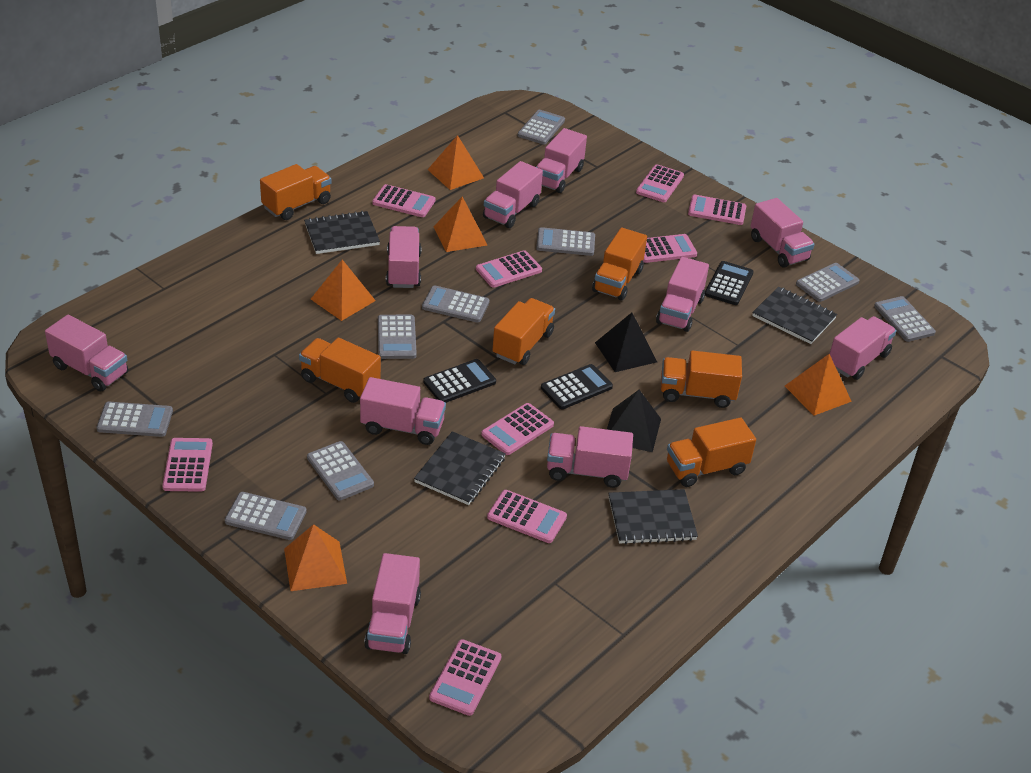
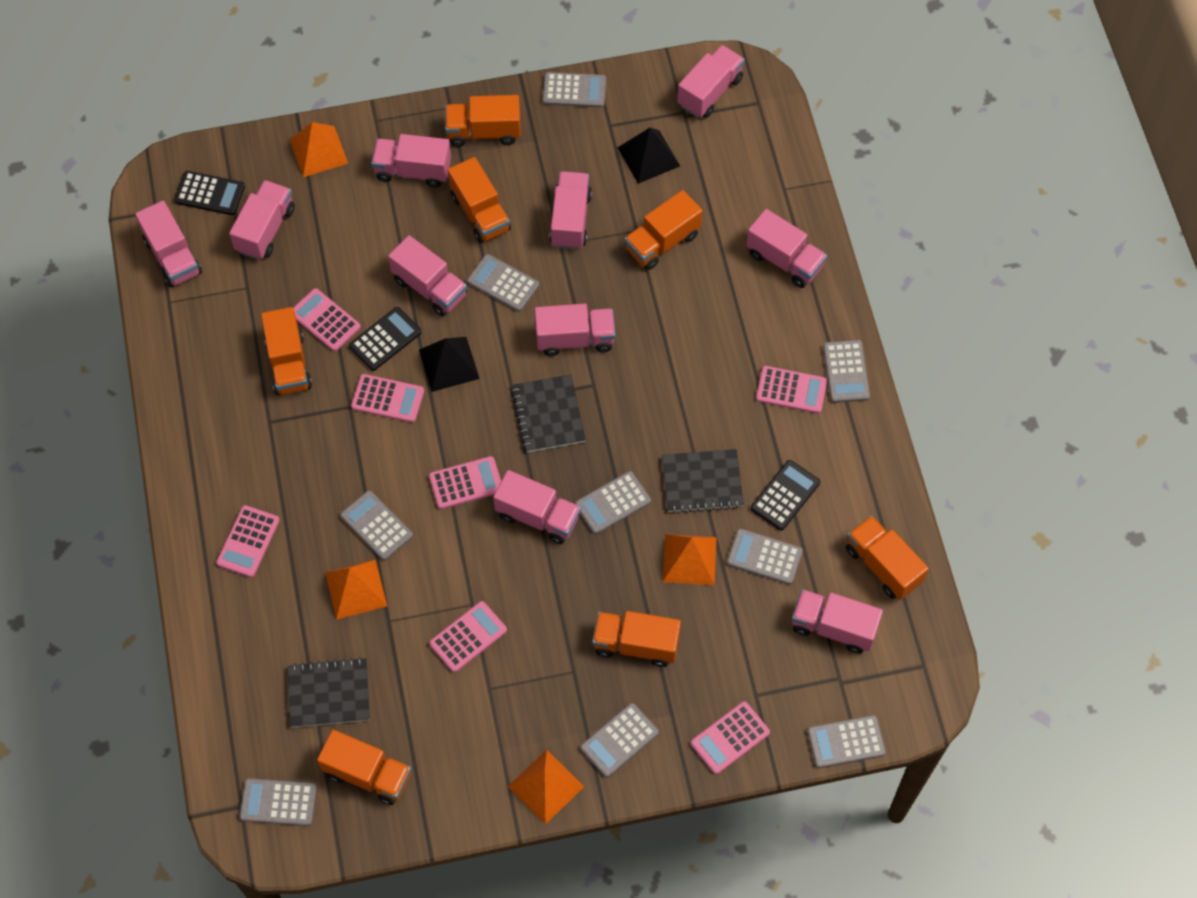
black notebook: [304,211,380,254] [414,431,506,505] [608,489,698,544] [752,287,837,344] = 4 -> [288,657,370,728] [512,374,586,452] [662,449,744,513] = 3
orange pyramid: [284,524,347,591] [311,259,376,321] [427,135,484,190] [433,197,487,252] [785,354,852,416] = 5 -> [290,122,348,177] [325,560,387,620] [508,750,584,824] [663,534,717,585] = 4
orange truck: [260,164,332,220] [299,338,381,403] [493,298,555,365] [592,228,647,300] [661,351,742,408] [667,418,756,487] = 6 -> [261,307,312,395] [317,730,411,805] [445,95,521,147] [448,157,511,243] [592,611,681,667] [624,190,703,270] [846,515,929,600] = 7
pink calculator: [162,438,213,492] [372,184,435,217] [429,639,501,716] [476,250,542,288] [481,403,554,455] [487,490,567,543] [636,164,684,202] [643,234,697,263] [688,195,746,225] = 9 -> [216,505,280,577] [293,288,361,351] [351,374,424,423] [429,456,501,509] [429,601,507,672] [691,701,770,774] [756,366,827,414] = 7

